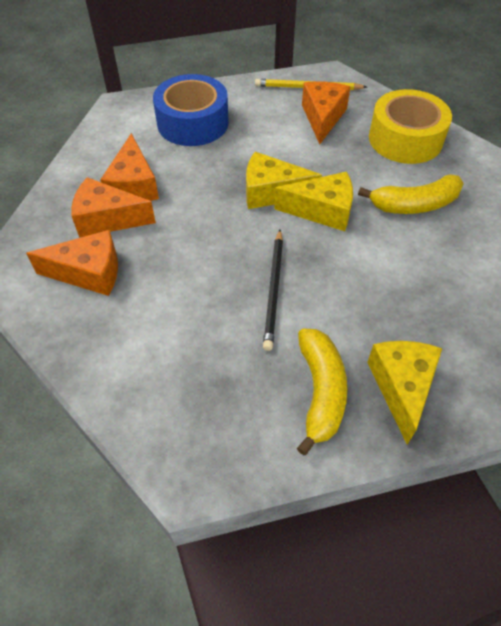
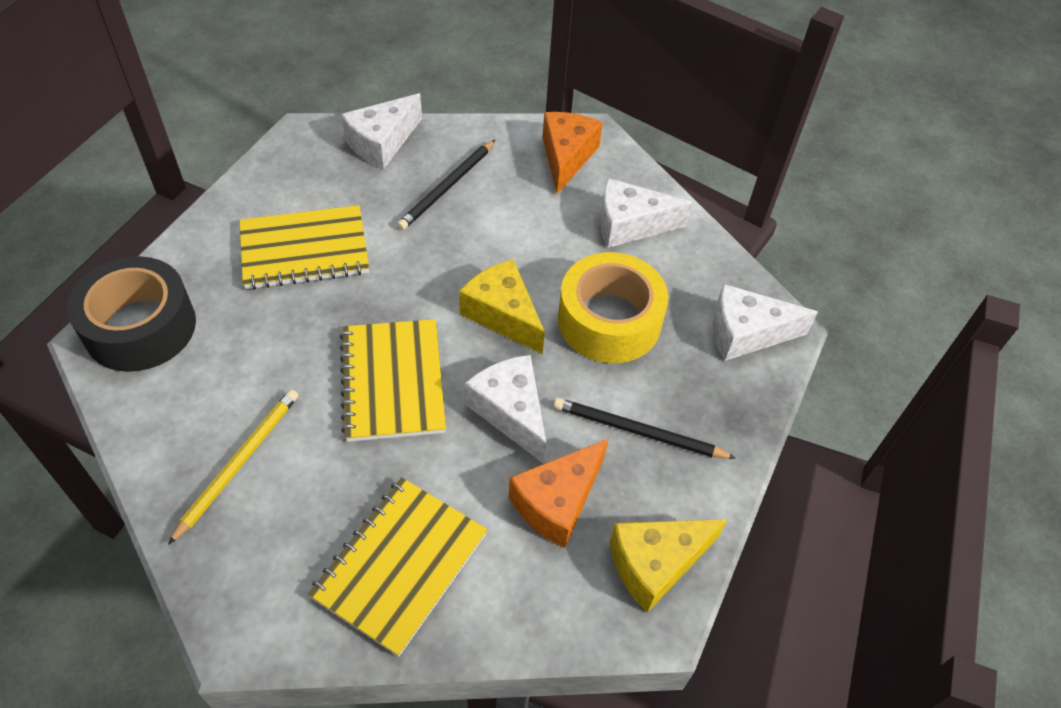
black pencil: [263,230,283,351] = 1 -> [397,140,495,230] [553,398,736,459] = 2
black tape: none = 0 -> [67,256,196,372] = 1
blue tape: [153,74,229,146] = 1 -> none = 0
orange cheese: [26,230,118,296] [71,177,156,238] [100,133,159,201] [302,81,350,145] = 4 -> [509,438,609,548] [543,112,603,194] = 2
white cheese: none = 0 -> [341,93,422,169] [465,355,546,464] [600,178,693,248] [713,284,818,361] = 4
yellow banana: [297,328,347,455] [358,174,464,214] = 2 -> none = 0
yellow cheese: [246,152,322,209] [274,172,353,231] [367,341,442,445] = 3 -> [459,259,545,354] [609,519,728,613] = 2
yellow notebook: none = 0 -> [239,205,369,290] [308,477,488,657] [340,319,446,442] = 3

